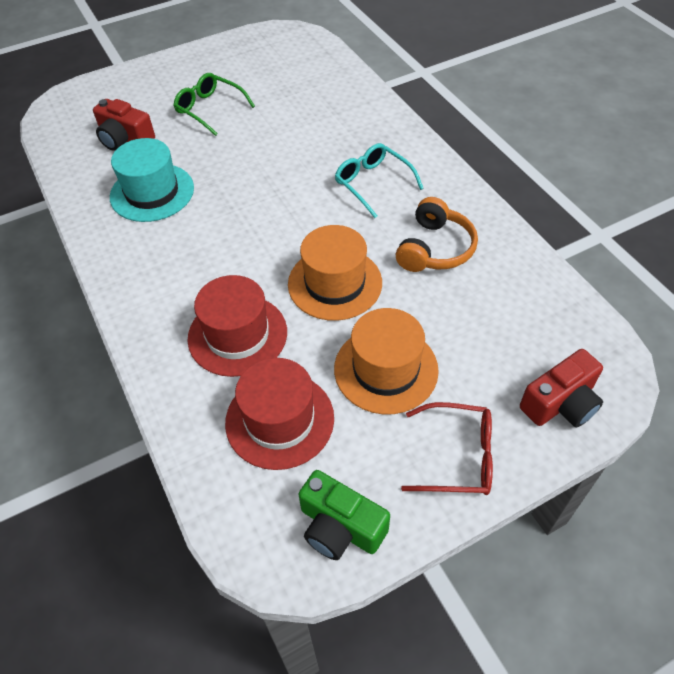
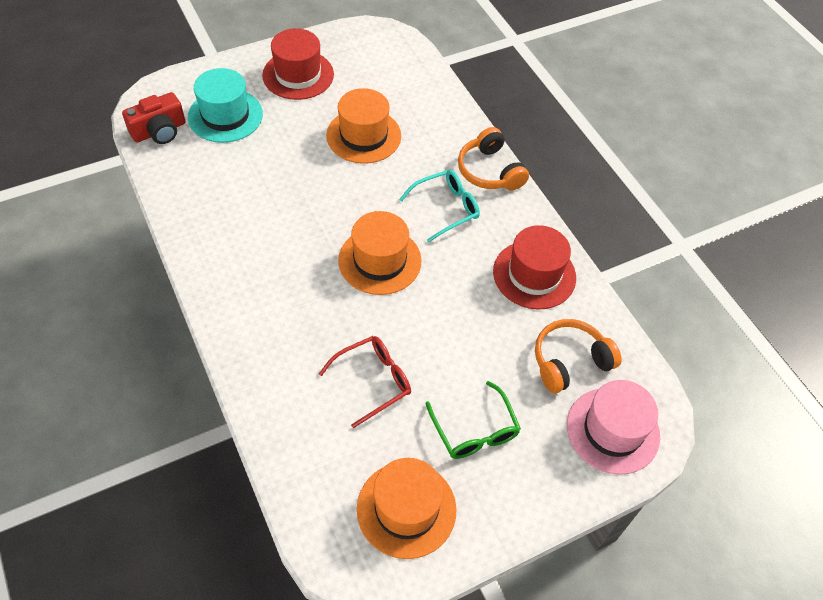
green camera: [298,470,390,560] = 1 -> none = 0
orange hat: [288,225,382,321] [334,308,439,414] = 2 -> [326,88,401,164] [338,211,422,295] [357,458,457,559] = 3
orange headphones: [396,197,478,272] = 1 -> [458,127,529,191] [535,319,622,393] = 2
pink hat: none = 0 -> [567,380,660,475] = 1
red camera: [93,99,155,151] [520,349,603,427] = 2 -> [122,92,185,144] = 1

